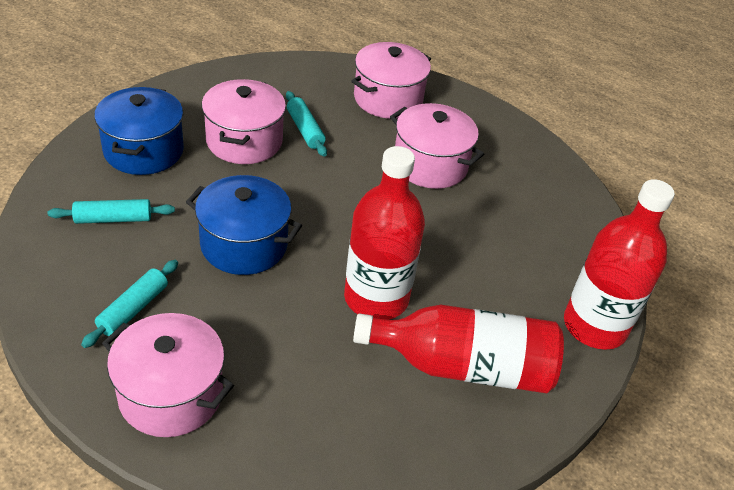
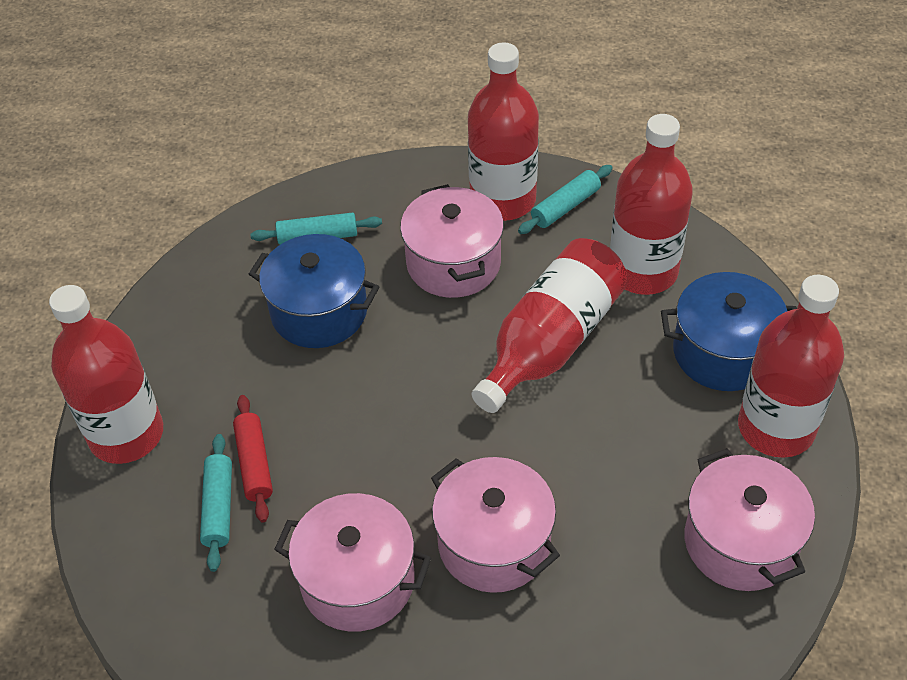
red bottle: [344,146,425,320] [353,305,564,393] [564,179,675,350] = 3 -> [49,285,163,464] [468,42,539,221] [472,238,628,413] [610,114,693,295] [738,275,844,458] = 5
red rolling pin: none = 0 -> [233,395,273,523] = 1

